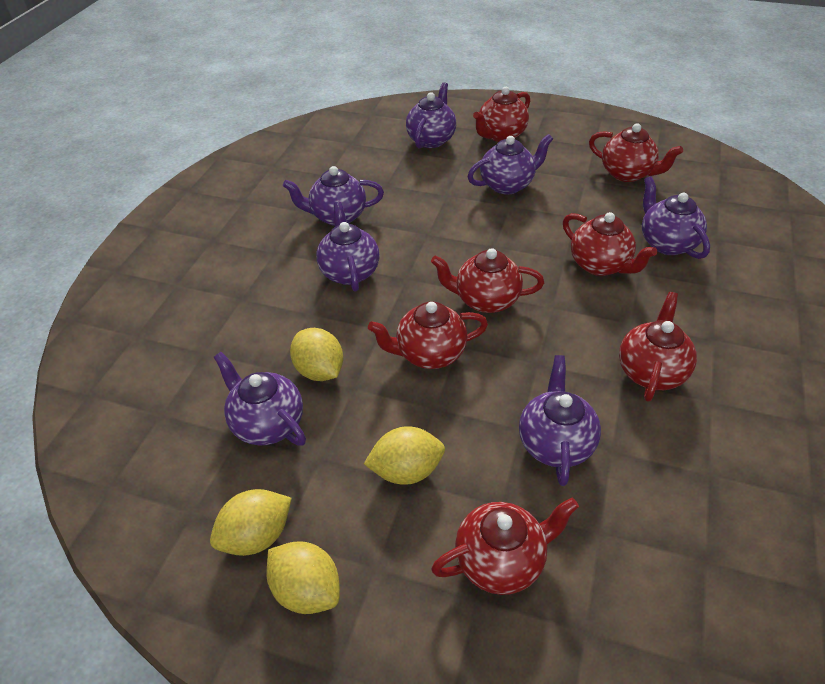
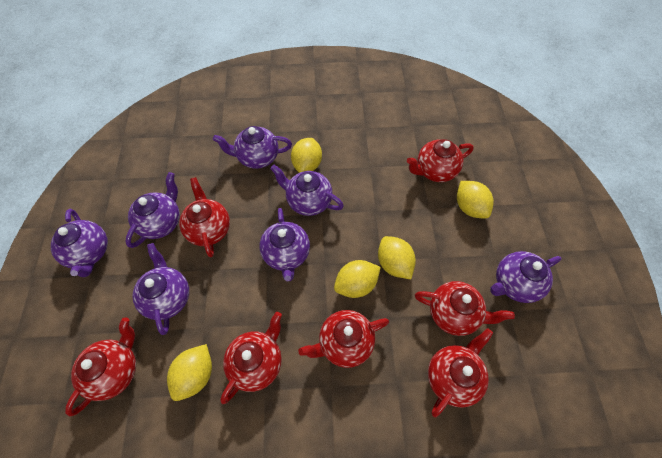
yellow lemon: [210,489,292,556] [267,541,340,614] [290,328,343,381] [364,426,445,485] = 4 -> [167,344,212,401] [291,138,322,173] [334,260,381,298] [378,236,416,279] [457,181,494,219] = 5

